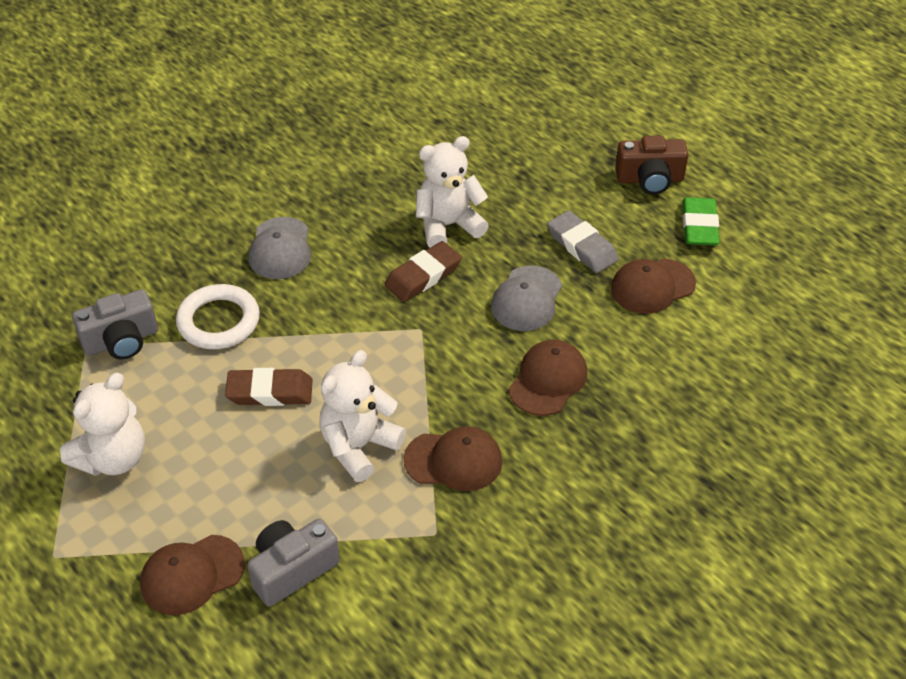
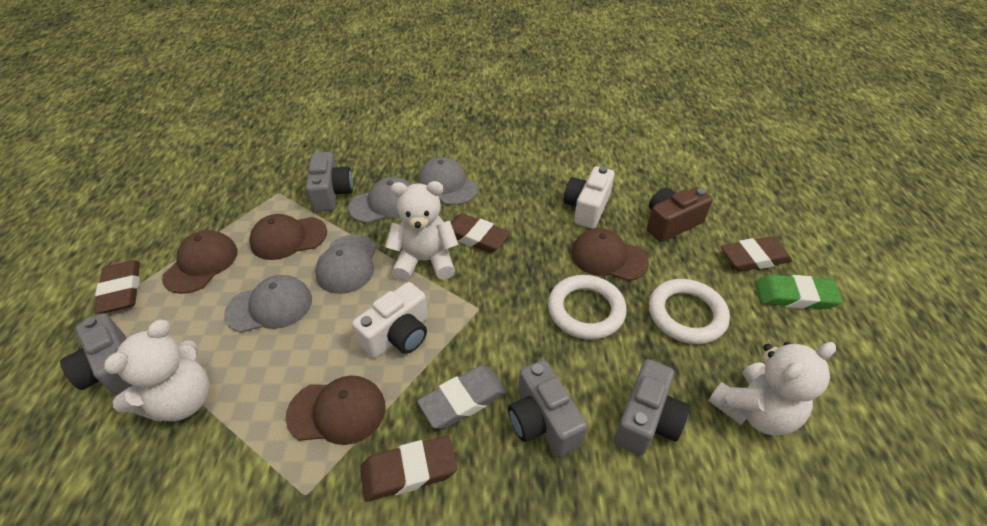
brown eraser: [225,368,313,406] [384,241,462,302] = 2 -> [94,260,140,314] [360,435,457,502] [451,213,511,253] [721,236,792,272] = 4
grey camera: [72,289,158,359] [247,519,340,607] = 2 -> [60,313,133,396] [306,152,353,212] [508,360,588,457] [614,359,690,456] = 4
grey cap: [249,217,311,279] [491,266,562,331] = 2 -> [224,275,312,333] [315,234,376,294] [348,177,411,223] [418,157,478,205] = 4
white camera: none = 0 -> [352,282,428,358] [564,166,615,229] = 2
white ring: [176,284,260,349] = 1 -> [548,275,627,340] [649,279,730,344] = 2

